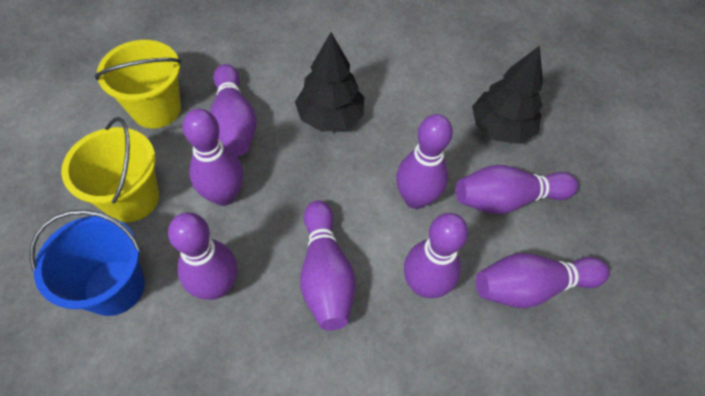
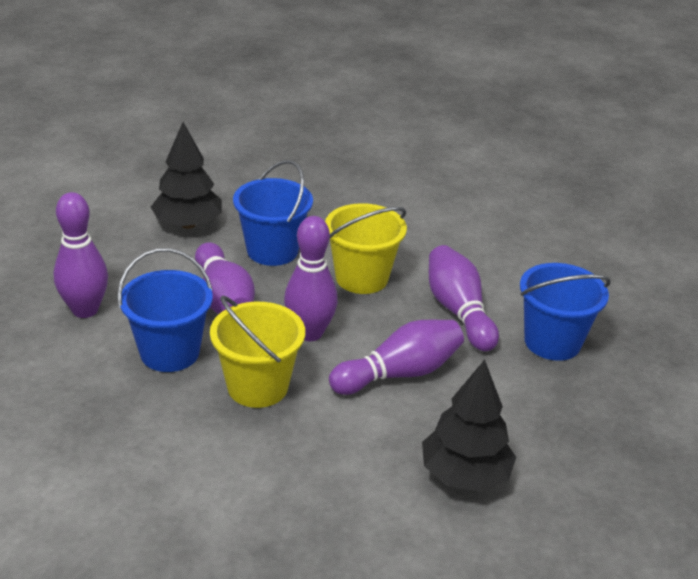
blue bucket: [29,210,145,316] = 1 -> [118,248,213,372] [233,160,313,266] [520,263,611,361] = 3
purple bowling pin: [168,213,238,300] [182,109,243,206] [210,64,257,156] [300,200,356,330] [396,114,453,209] [404,213,468,298] [456,165,578,214] [476,253,610,308] = 8 -> [53,192,108,318] [195,242,255,314] [284,216,338,341] [329,320,464,395] [429,245,499,351] = 5

